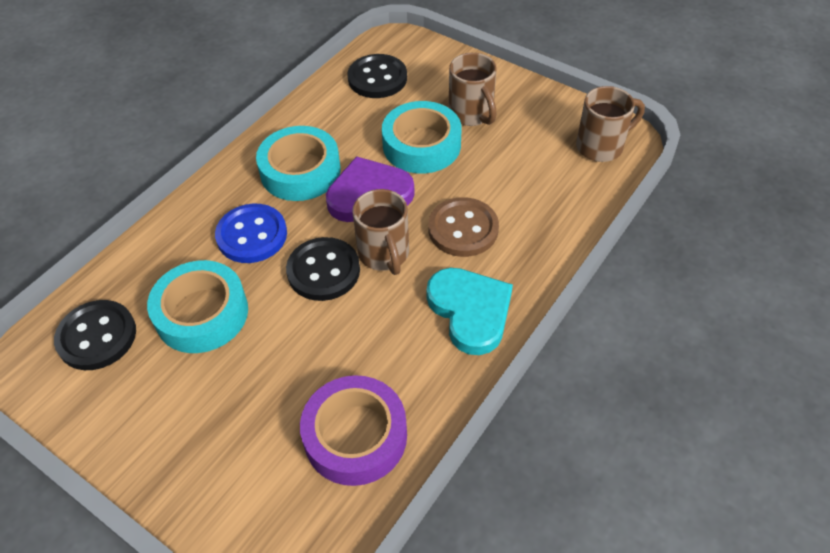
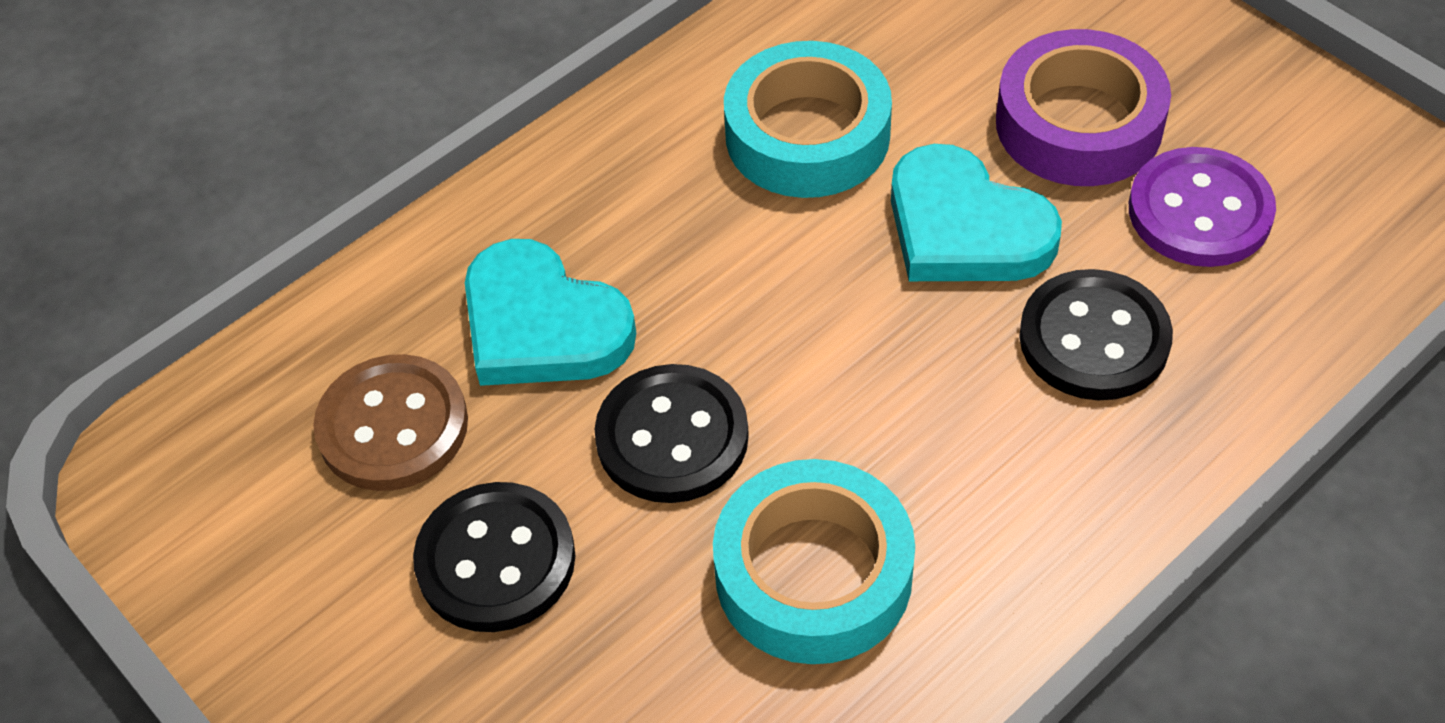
blue button: [215,204,287,263] = 1 -> none = 0
brown mug: [352,189,409,275] [449,53,497,126] [576,86,645,162] = 3 -> none = 0
purple button: none = 0 -> [1129,147,1276,267] = 1
purple heart: [326,156,415,222] = 1 -> none = 0
turquoise heart: [427,268,513,355] = 1 -> [465,239,636,386] [891,144,1062,281] = 2
turquoise tape: [147,260,248,353] [256,126,341,201] [382,101,462,173] = 3 -> [713,459,915,664] [724,41,892,198] = 2

